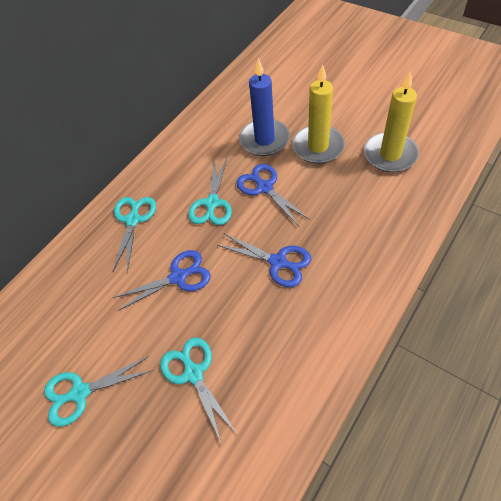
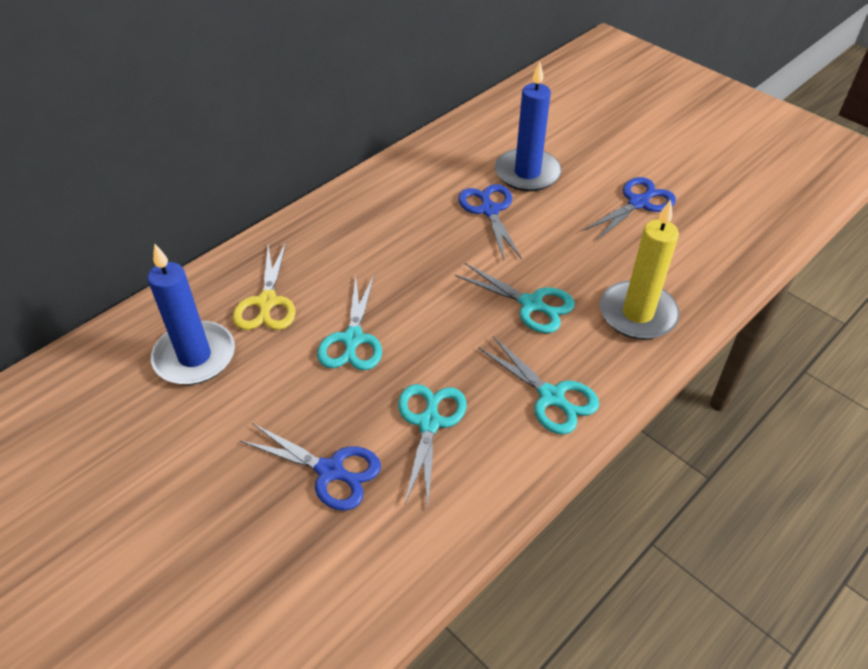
blue candle: [239,58,290,156] = 1 -> [147,243,235,385] [495,61,561,192] = 2
yellow candle: [292,64,345,164] [364,71,419,172] = 2 -> [600,199,680,339] = 1
yellow scissors: none = 0 -> [233,243,296,330] = 1

